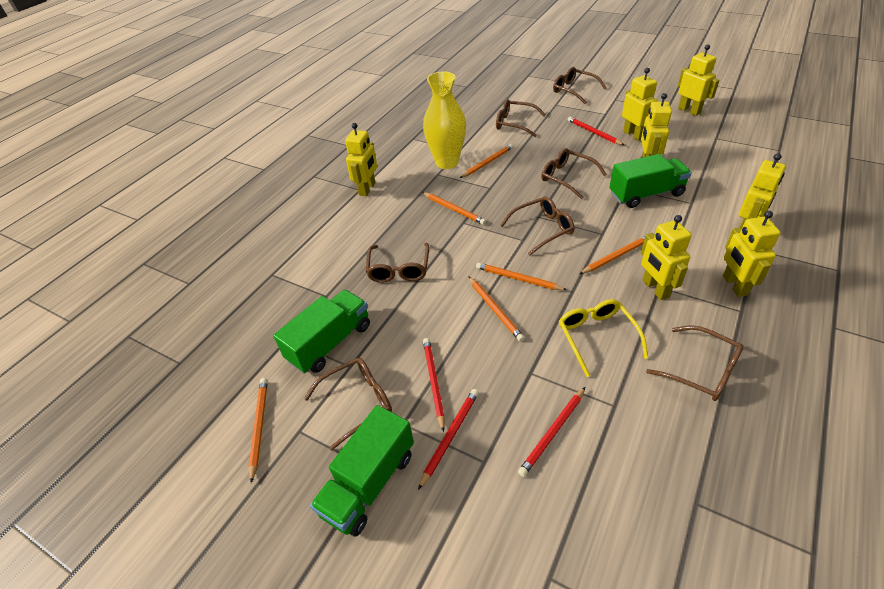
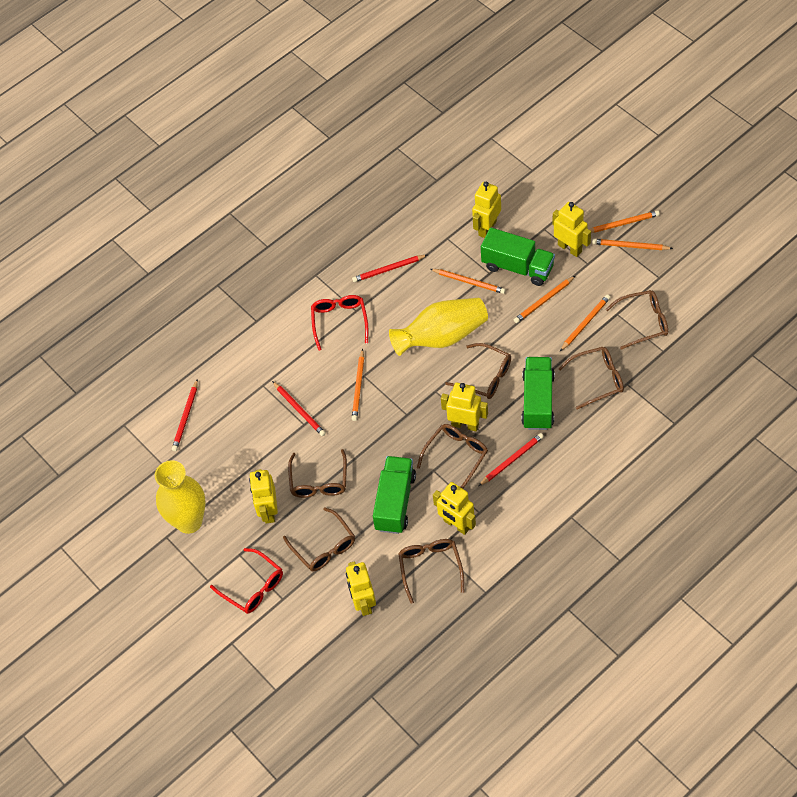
red glasses: none = 0 -> [210,548,283,614] [311,295,368,351] = 2
yellow glasses: [559,299,648,377] = 1 -> none = 0
yellow robot: [345,123,377,196] [622,68,657,141] [641,93,672,157] [641,215,692,300] [678,45,720,116] [723,211,780,297] [739,153,786,229] = 7 -> [249,469,278,524] [346,561,376,616] [433,482,476,535] [441,383,488,431] [472,182,501,238] [552,202,591,257] = 6
yellow vase: [423,72,466,169] = 1 -> [155,460,206,534] [389,298,488,356] = 2

